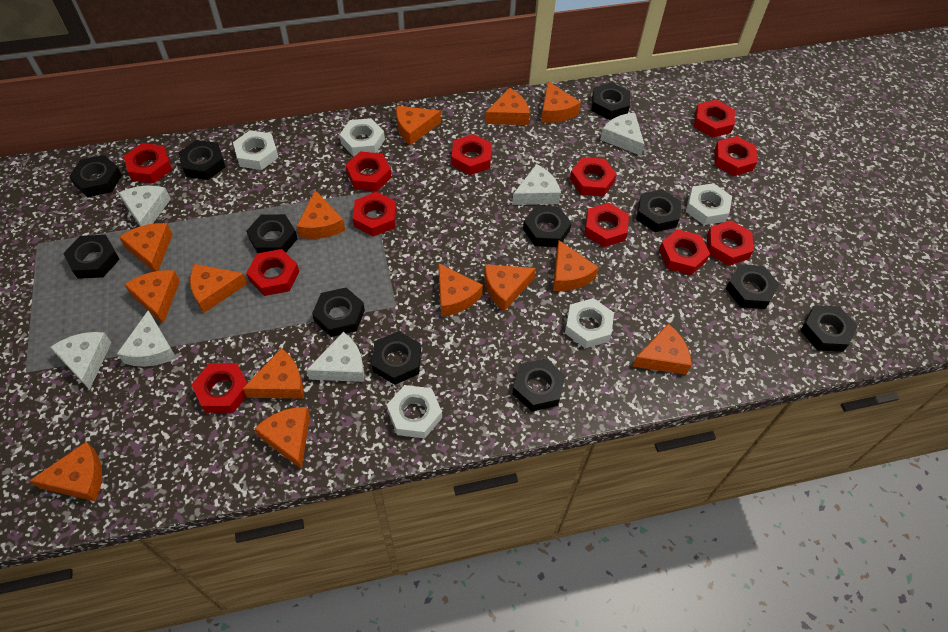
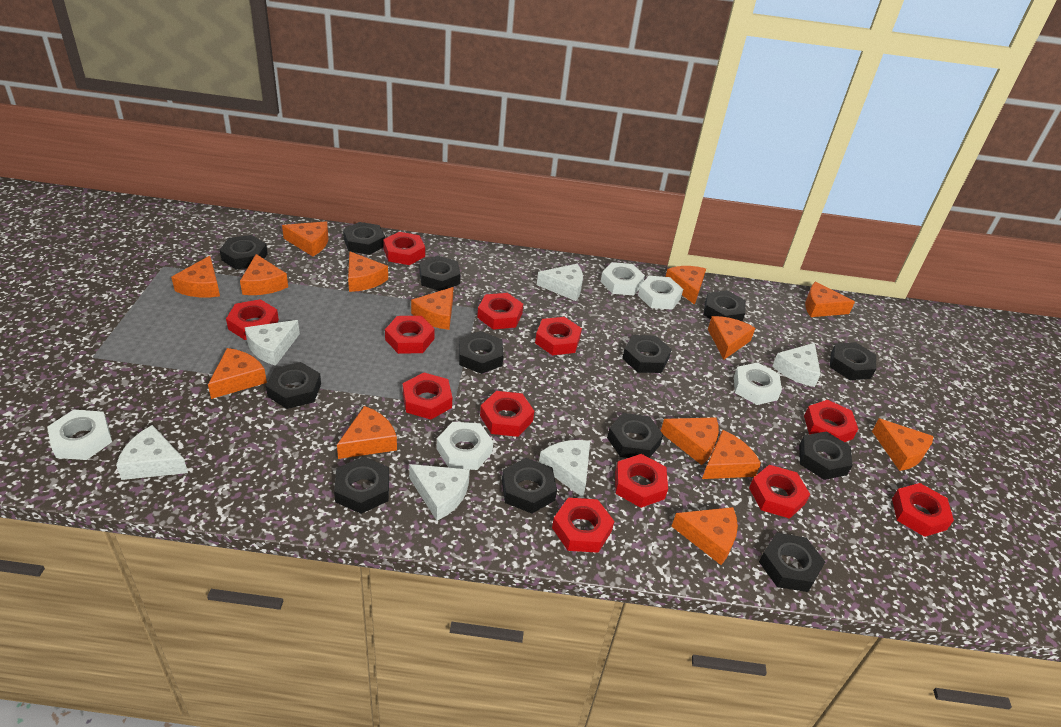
black nut: [63,235,120,279] [69,155,122,197] [178,140,226,180] [246,214,298,253] [312,287,365,337] [372,331,421,385] [512,358,565,412] [523,206,572,247] [591,82,630,120] [636,189,682,232] [726,264,780,309] [800,305,857,352] = 12 -> [220,235,268,270] [266,362,321,409] [334,456,389,514] [343,222,385,255] [419,256,461,291] [459,331,504,374] [502,458,557,513] [607,413,663,458] [622,335,672,373] [704,290,746,321] [759,533,825,592] [799,431,852,480] [830,342,876,380] = 13

